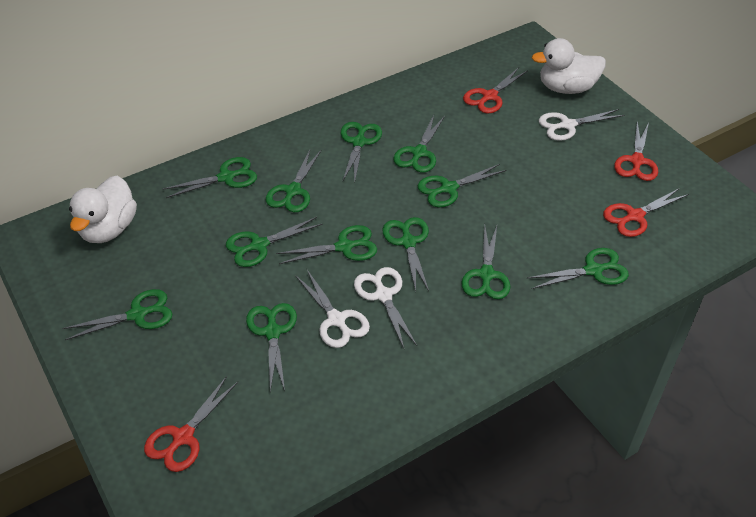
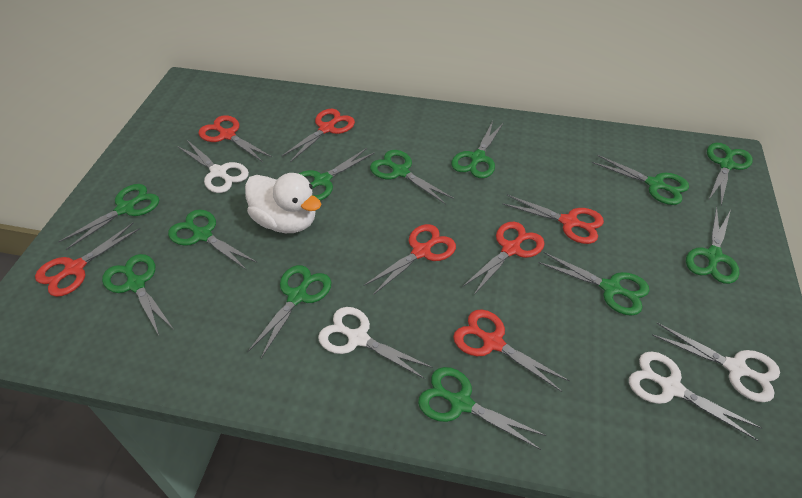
red scissors: [144,376,238,472] [463,67,528,113] [603,188,689,237] [614,122,658,181] = 4 -> [35,223,141,297] [198,115,272,162] [281,109,355,162] [363,224,456,295] [453,309,570,392] [462,222,545,295] [502,195,604,244] = 7
white duck: [69,175,137,243] [532,38,606,94] = 2 -> [245,173,321,233] = 1
white scissors: [295,270,370,348] [354,267,417,348] [539,109,624,141] = 3 -> [177,139,249,193] [318,307,433,379] [629,351,762,441] [652,323,780,402] = 4

